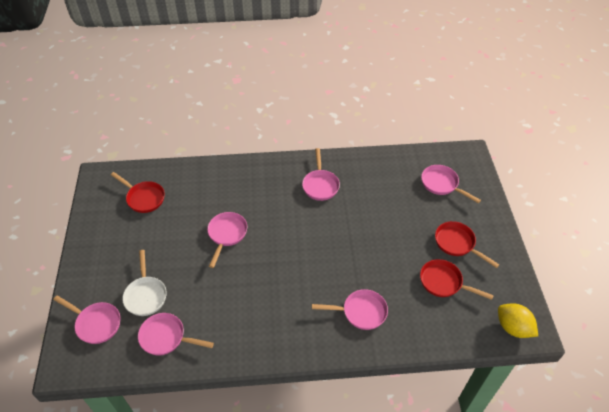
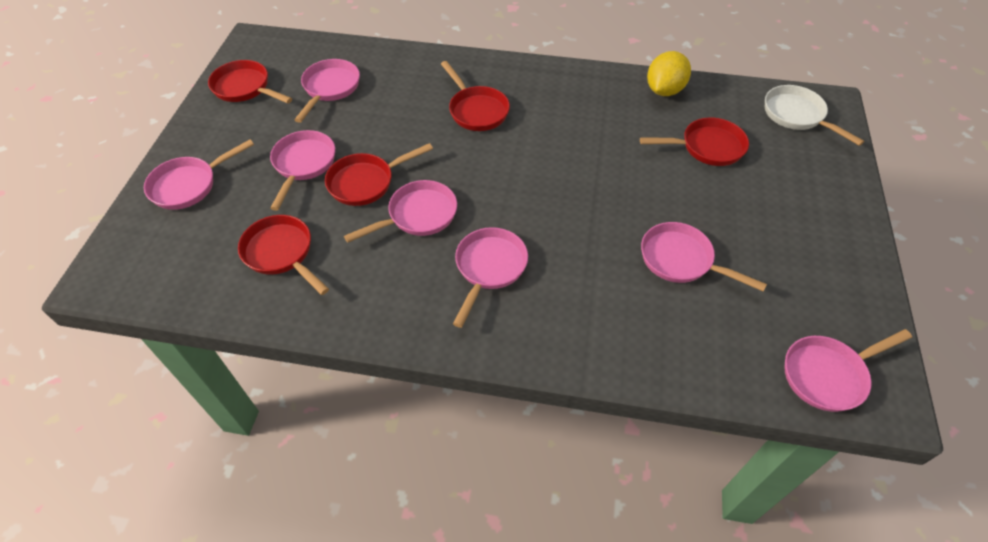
pink pan: [53,295,121,344] [138,313,214,355] [207,212,247,268] [302,148,340,201] [312,289,388,330] [421,165,481,203] = 6 -> [144,139,254,210] [270,130,335,211] [294,59,360,123] [344,180,457,243] [453,227,528,328] [641,222,767,292] [784,329,912,412] = 7
red pan: [111,172,165,213] [420,259,494,300] [435,221,499,268] = 3 -> [208,60,292,104] [238,215,329,295] [325,143,433,206] [441,61,510,131] [640,118,749,166] = 5

